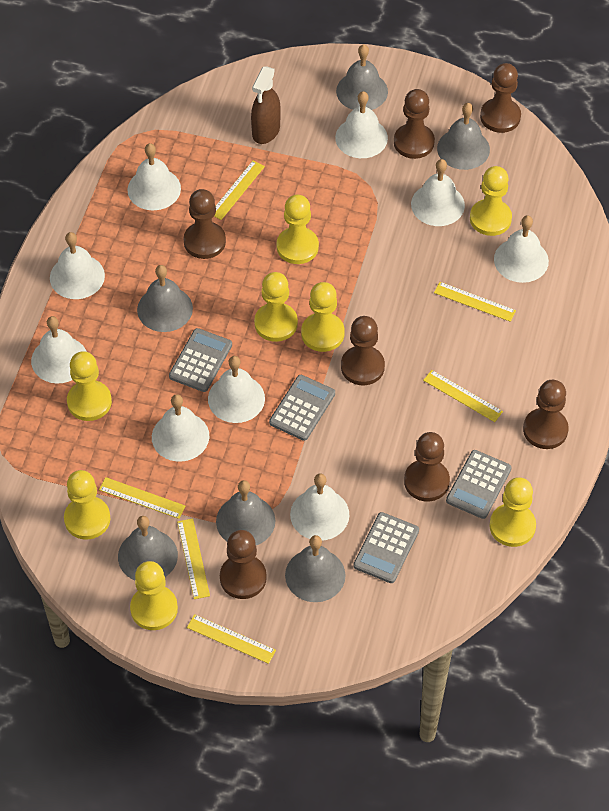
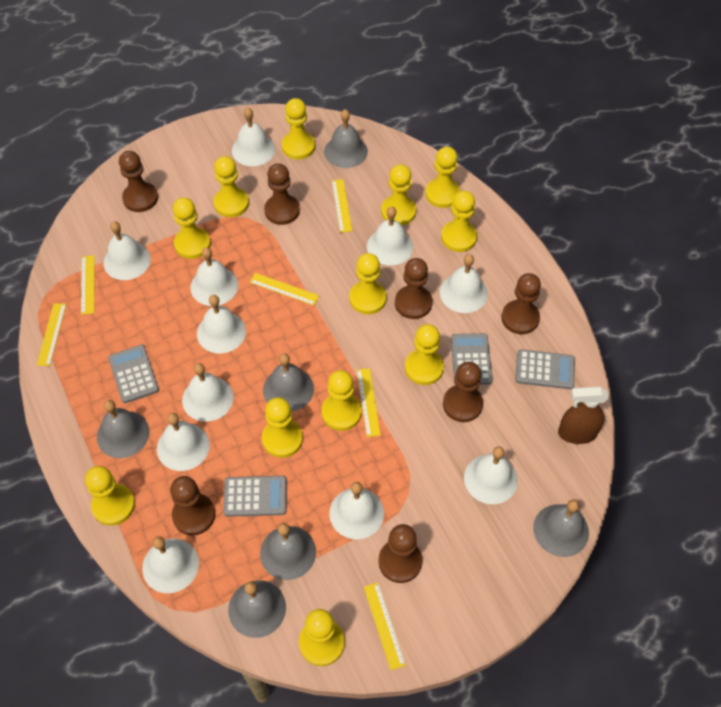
white bell: [31,316,87,383] [50,232,105,299] [127,143,181,210] [152,394,209,462] [208,356,265,423] [290,474,349,540] [335,91,388,158] [411,159,465,226] [494,215,549,283] = 9 -> [104,221,151,280] [142,536,199,593] [157,413,210,471] [182,363,234,422] [190,247,238,306] [197,295,246,353] [232,107,275,166] [329,482,384,539] [367,207,413,265] [440,254,488,313] [464,446,518,504] = 11
yellow pawn: [64,470,110,540] [67,351,112,421] [130,561,178,630] [254,272,298,342] [277,195,319,264] [301,282,345,352] [470,166,512,236] [489,477,536,547] = 8 -> [85,466,135,526] [173,197,211,259] [213,156,249,217] [262,397,303,458] [282,98,315,159] [299,609,345,666] [322,370,362,431] [349,253,387,314] [381,164,416,225] [405,324,444,385] [425,147,460,208] [441,191,477,252] = 12

